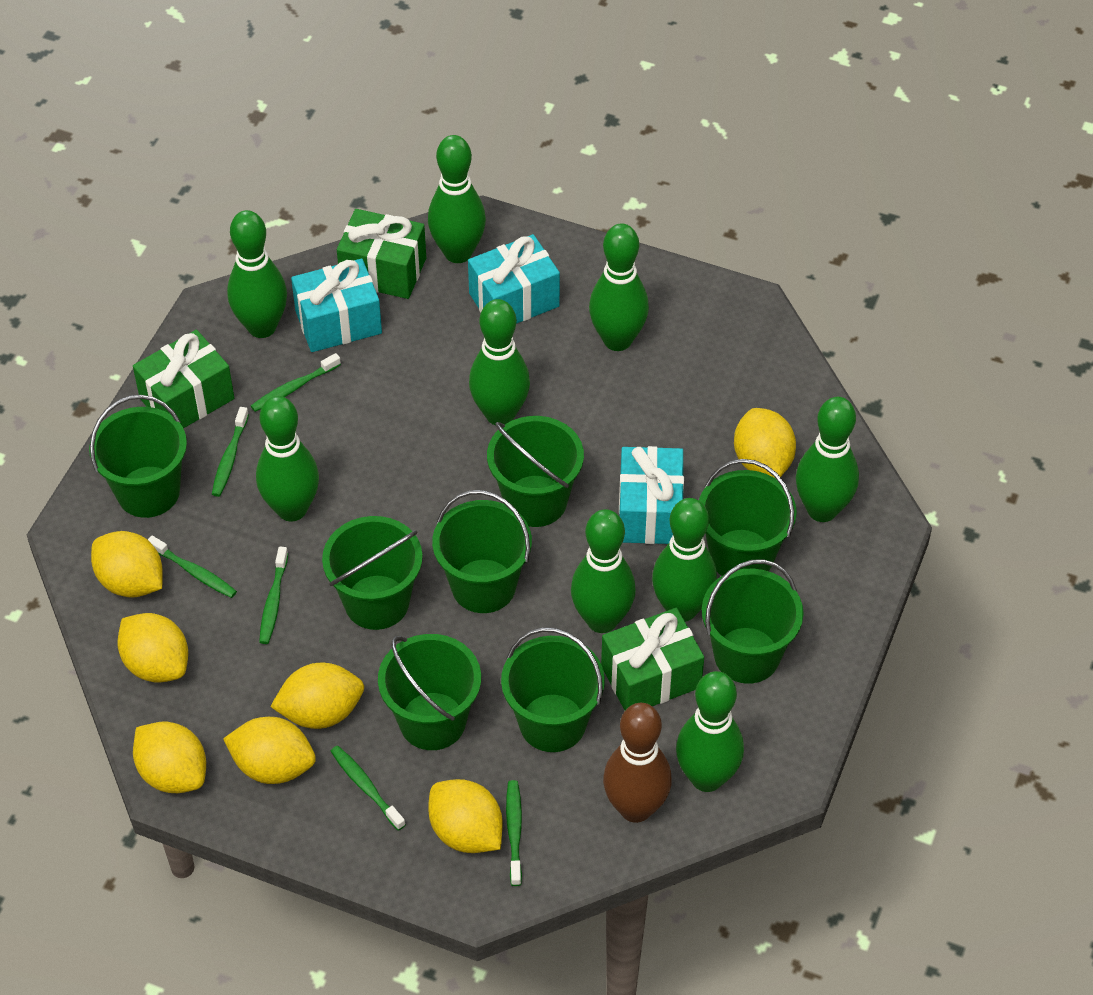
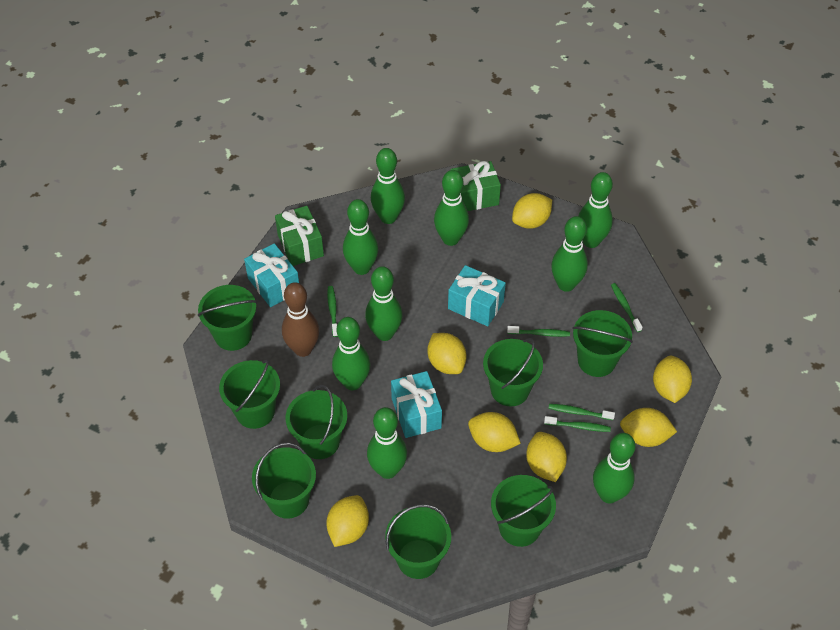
green gift: [133,330,234,428] [337,209,426,299] [601,608,704,710] = 3 -> [275,206,324,266] [450,161,501,211] = 2
green toothbrush: [148,536,237,598] [212,407,249,497] [251,353,341,412] [259,547,288,644] [331,746,406,831] [506,780,522,886] = 6 -> [327,286,338,337] [507,326,570,337] [544,416,611,432] [548,404,615,420] [611,283,642,332] = 5

